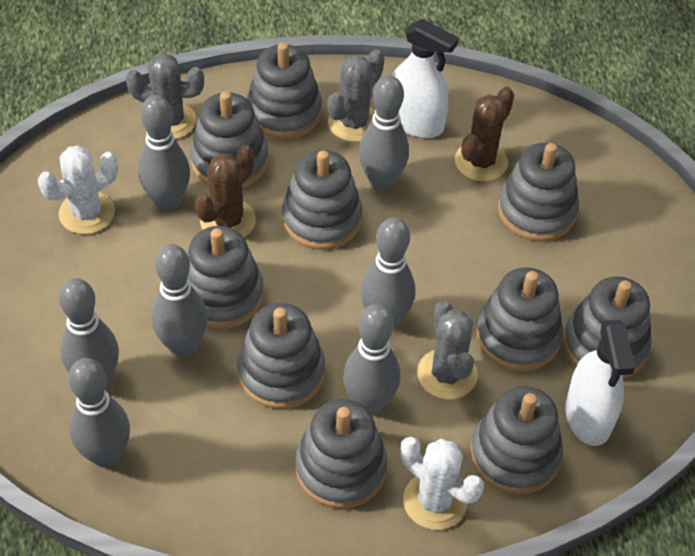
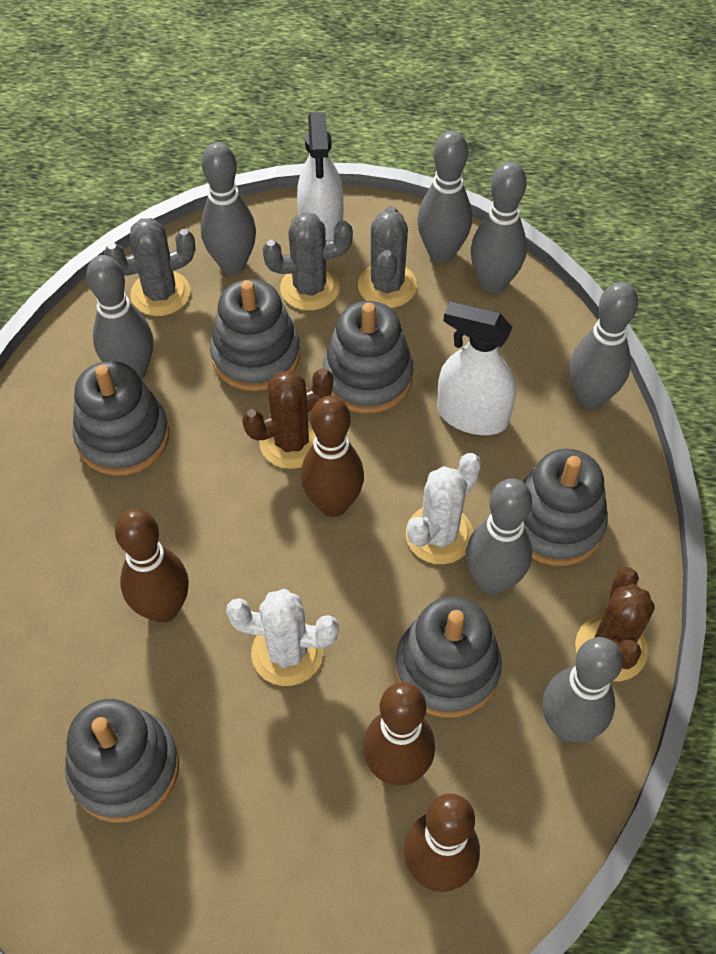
brown bowling pin: none = 0 -> [115,509,189,623] [301,396,364,517] [363,682,435,786] [404,793,480,892] = 4
grey stacking toy: [187,226,264,329] [190,91,268,188] [237,303,325,409] [247,42,322,139] [282,150,362,250] [295,399,388,509] [470,386,563,495] [476,267,563,371] [498,143,579,241] [563,277,651,379] = 10 -> [65,699,179,823] [73,361,169,476] [210,279,300,391] [323,301,413,413] [396,596,502,718] [523,449,608,566] = 6

